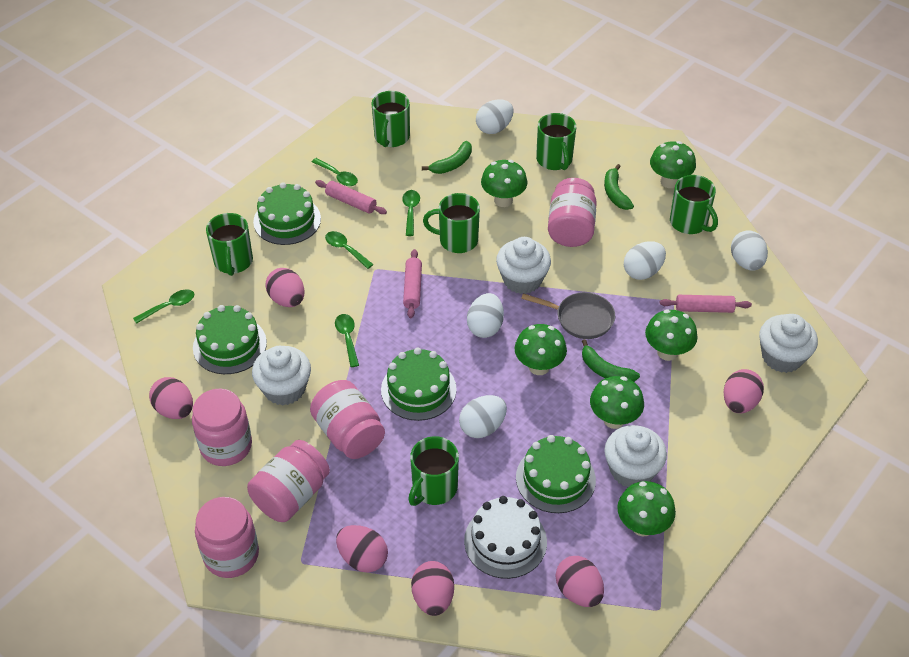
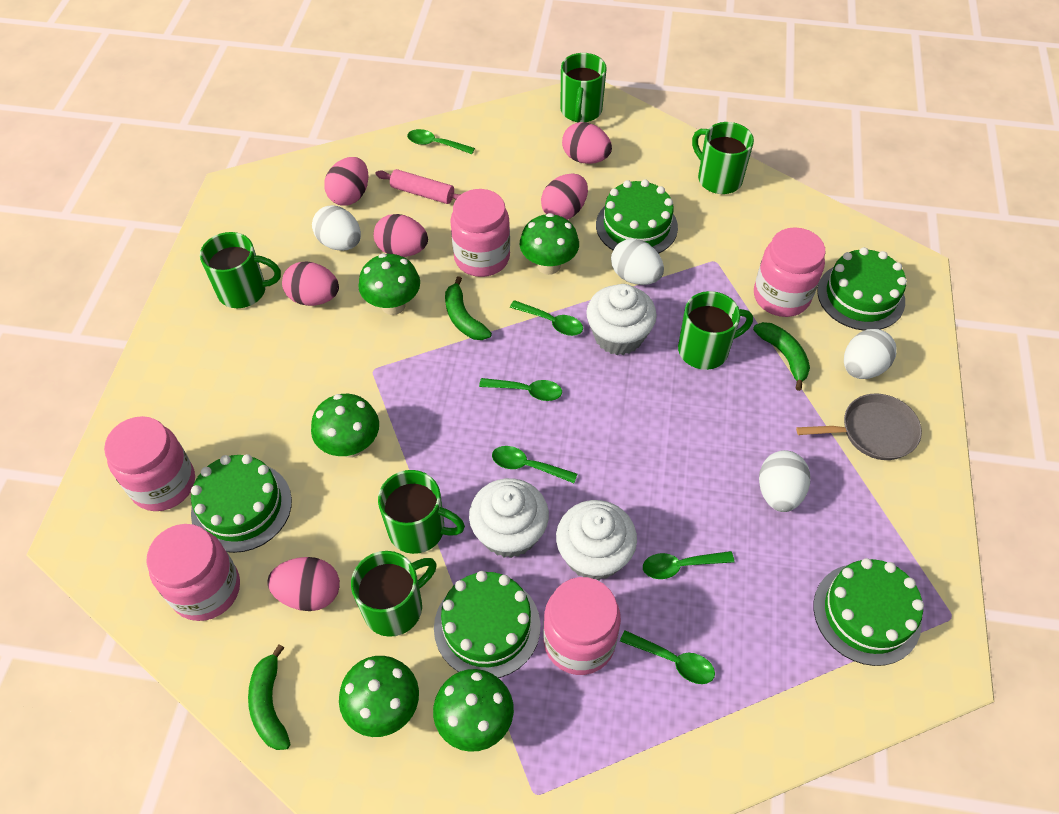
green cake: [193,305,267,374] [253,182,321,245] [381,348,457,421] [516,435,596,513] = 4 -> [191,454,292,553] [434,571,540,678] [596,179,678,254] [814,558,924,666] [817,247,907,331] = 5
green mushroom: [481,160,528,207] [515,324,567,375] [590,376,644,429] [617,481,676,536] [645,309,698,361] [650,141,696,188] = 6 -> [311,394,379,458] [339,656,419,737] [358,253,420,315] [433,669,514,752] [520,213,579,275] = 5
green spoon: [133,289,195,324] [312,158,358,186] [325,231,374,269] [335,314,359,367] [402,190,420,236] = 5 -> [407,129,475,154] [479,378,562,401] [492,446,577,483] [510,300,583,336] [620,630,715,684] [643,551,734,579] = 6
pink rolling pin: [315,180,387,214] [403,249,422,318] [660,295,752,313] = 3 -> [376,169,461,204] = 1
white cake: [464,496,547,579] = 1 -> none = 0
white cupcake: [252,346,311,406] [496,237,551,294] [604,425,667,487] [759,314,818,373] = 4 -> [469,478,549,558] [556,500,637,580] [586,284,657,355] = 3
white egg: [459,395,507,438] [467,293,504,338] [476,99,514,134] [624,242,666,280] [731,230,768,271] = 5 -> [312,205,361,251] [611,239,664,285] [759,450,810,512] [844,329,897,379] = 4

